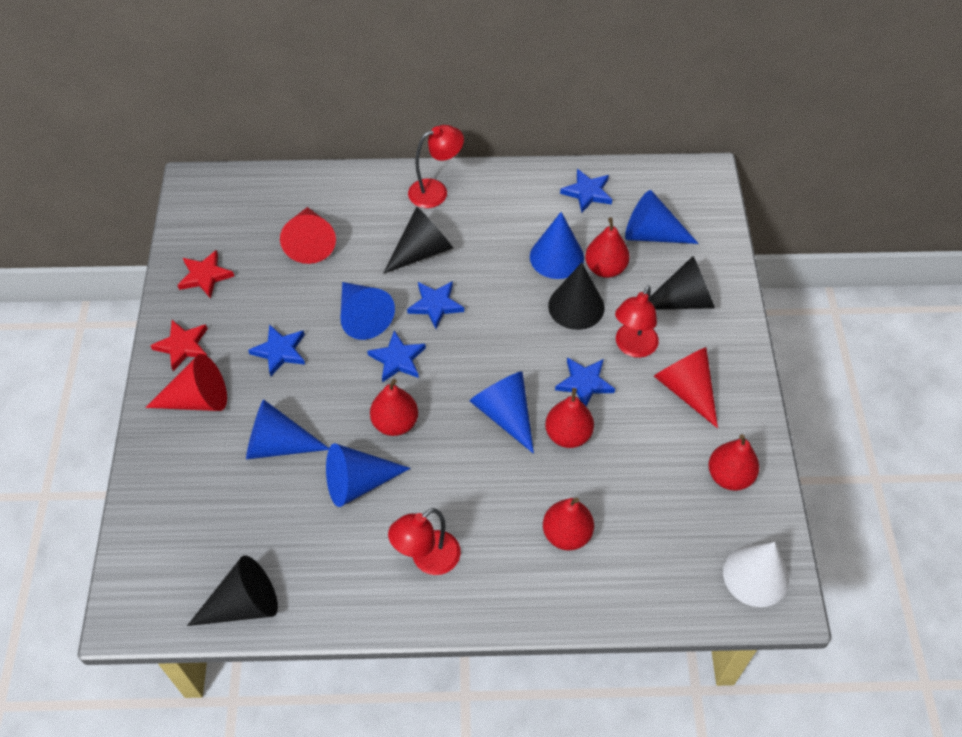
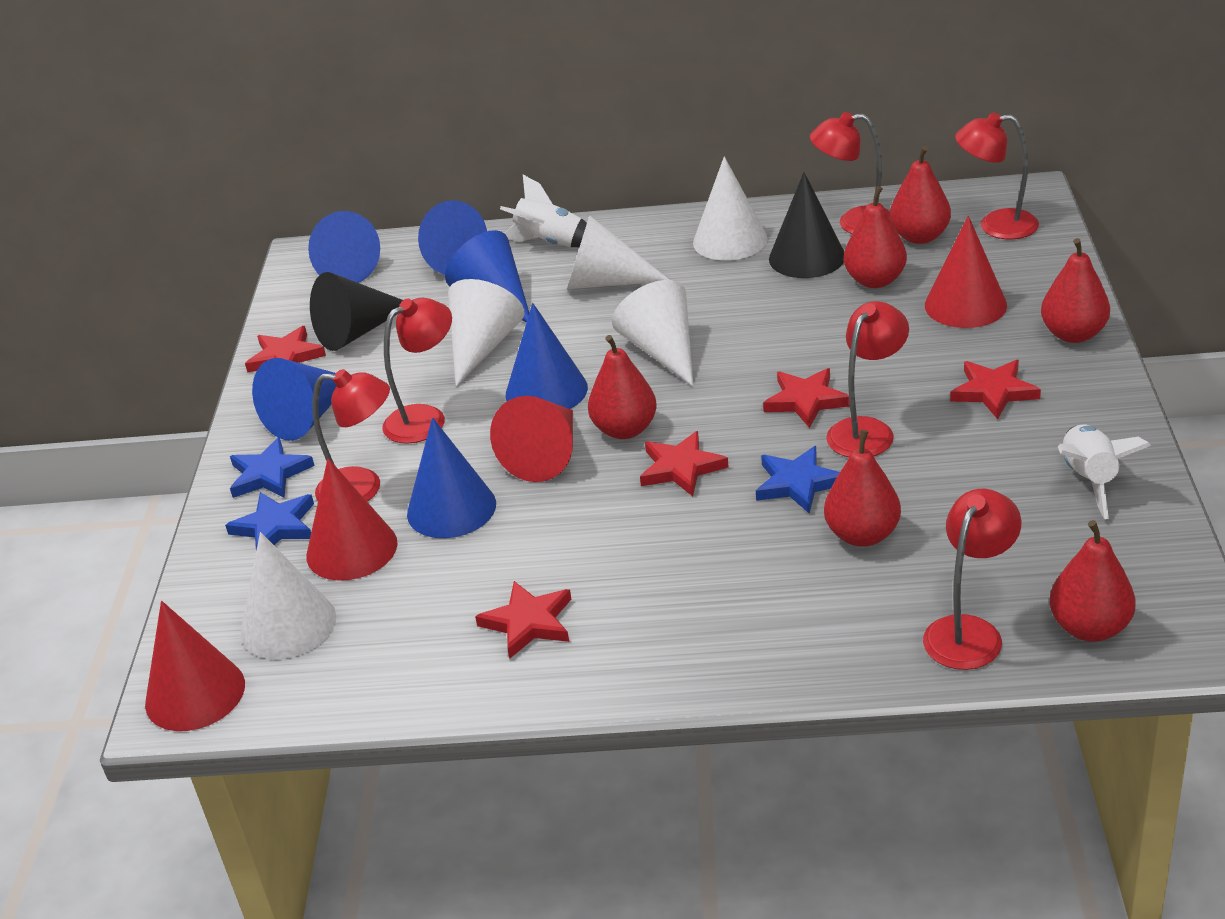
black cone: [187,556,278,626] [383,207,453,274] [548,263,604,330] [650,256,715,310] = 4 -> [310,272,403,351] [769,172,844,278] = 2
blue star: [248,324,305,376] [367,330,426,383] [407,281,464,329] [555,357,615,407] [560,169,612,213] = 5 -> [225,492,314,550] [230,437,315,498] [756,446,840,514] = 3
red cone: [145,354,227,411] [280,207,336,264] [654,347,718,428] = 3 -> [145,601,245,731] [306,458,397,581] [490,396,573,482] [925,216,1007,328] = 4
red lamp: [388,508,461,575] [408,125,464,208] [615,285,659,358] = 3 -> [312,369,390,502] [382,298,452,444] [810,112,890,234] [826,301,909,457] [923,489,1022,670] [955,112,1039,240] = 6
red pear: [370,379,418,436] [543,497,594,550] [545,388,594,448] [585,217,630,278] [708,434,759,491] = 5 -> [588,335,657,439] [824,430,901,547] [844,186,907,288] [890,146,951,244] [1041,238,1110,343] [1049,520,1136,642] = 6
red star: [150,320,208,371] [177,250,234,299] = 2 -> [245,326,326,372] [475,581,572,659] [640,431,729,496] [763,368,850,428] [950,360,1041,419] = 5
white cone: [723,542,789,607] = 1 -> [241,532,336,659] [448,279,525,387] [567,215,669,289] [612,280,694,386] [693,156,768,261] = 5
white rocket: none = 0 -> [500,175,587,247] [1058,425,1151,519] = 2

